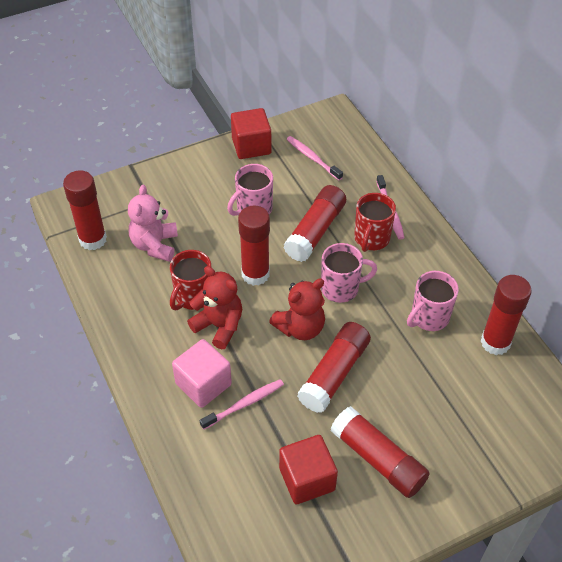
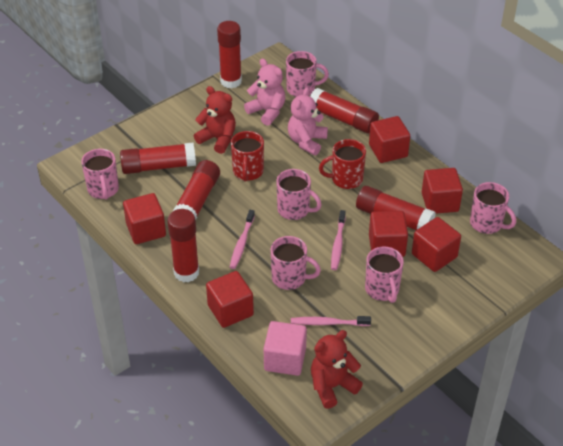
pink mug: [227,164,273,216] [321,243,377,303] [407,271,459,331] = 3 -> [81,149,119,200] [271,236,321,290] [276,169,321,220] [286,51,329,97] [365,247,404,303] [470,182,516,234] = 6
pink teddy bear: [128,185,178,262] = 1 -> [244,59,285,126] [288,87,328,155] = 2
red cube: [231,108,271,159] [279,435,338,504] = 2 -> [123,193,166,244] [206,271,254,328] [369,116,410,163] [369,211,408,257] [412,217,461,272] [422,168,463,214] = 6

